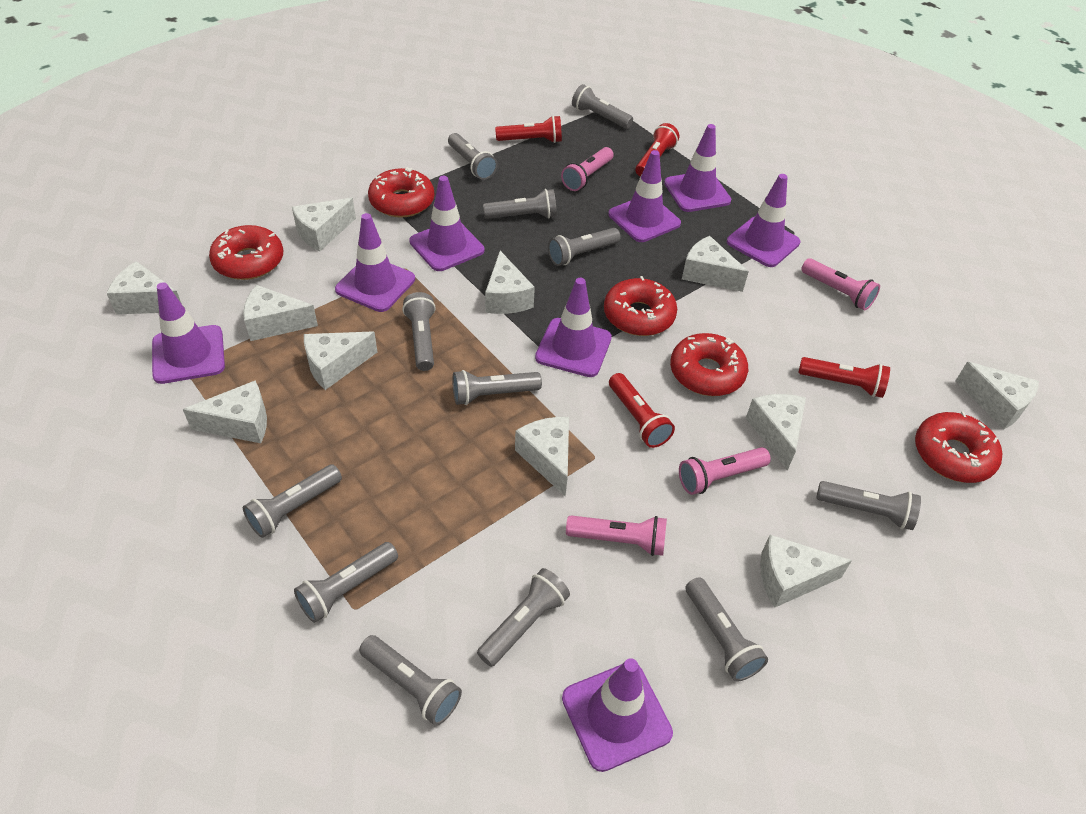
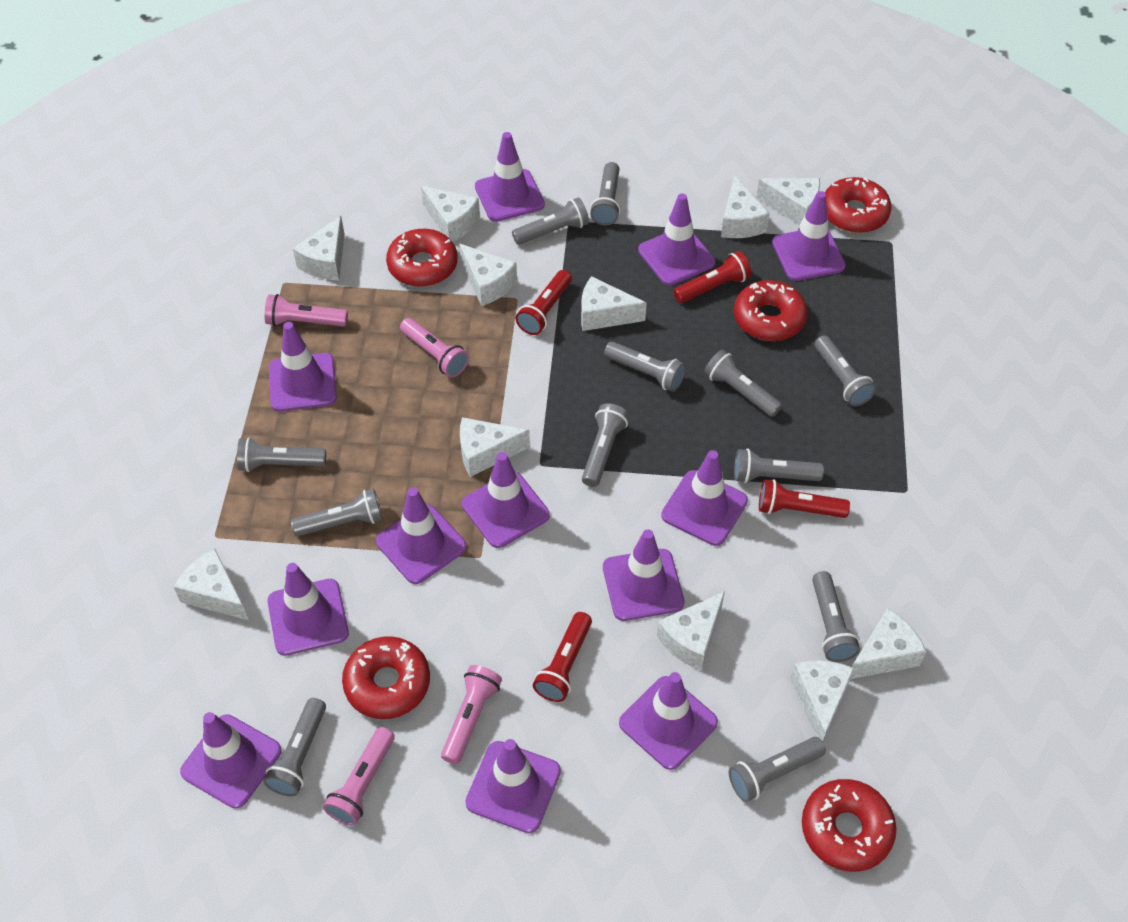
purple traffic cone: [152,282,225,384] [335,213,415,312] [409,176,484,271] [535,278,612,377] [562,658,673,772] [608,150,681,242] [664,124,731,212] [727,174,800,267] = 8 -> [180,712,282,809] [267,563,349,656] [269,322,337,412] [376,487,467,584] [462,452,550,548] [465,739,561,833] [475,132,545,222] [603,529,685,621] [619,672,718,770] [638,193,715,286] [661,450,748,546] [772,191,846,281] = 12

